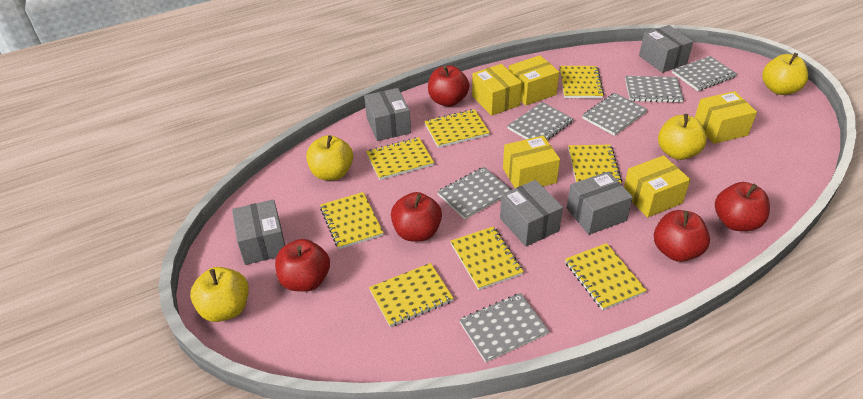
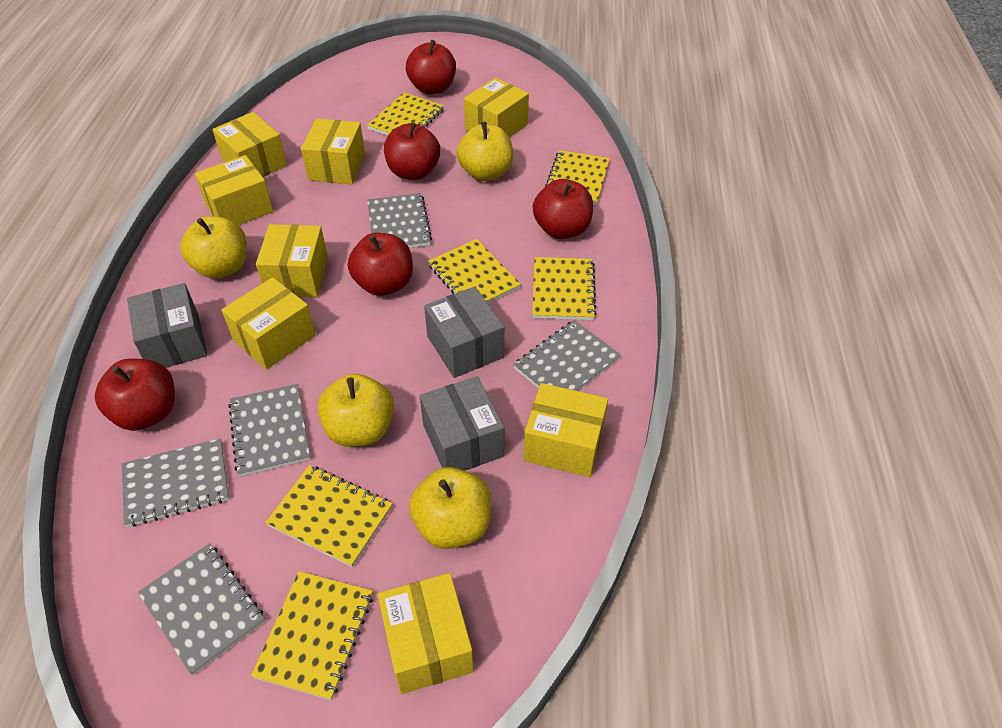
grey box: [232,199,285,265] [364,88,411,141] [500,180,563,247] [567,171,633,235] [639,25,693,73] = 5 -> [127,283,207,368] [420,376,504,471] [424,286,504,378] = 3
grey notebook: [437,167,511,219] [459,293,549,362] [507,102,573,140] [582,93,648,136] [625,76,684,103] [672,56,737,91] = 6 -> [122,438,229,527] [138,544,265,675] [228,384,311,477] [367,193,432,248] [513,320,621,391] = 5
yellow box: [472,64,522,116] [503,136,560,188] [509,55,559,106] [624,155,690,217] [695,91,757,144] = 5 -> [195,155,273,225] [212,112,287,177] [221,277,316,370] [256,224,328,297] [301,119,365,184] [378,573,474,694] [464,78,529,138] [523,383,608,477] = 8
yellow notebook: [320,192,384,249] [366,137,434,180] [369,263,453,327] [424,109,490,148] [450,227,524,290] [560,66,604,98] [565,243,647,310] [568,145,622,184] = 8 -> [251,571,373,700] [265,465,393,567] [367,93,444,136] [428,239,521,303] [532,257,597,320] [545,150,610,205] = 6

